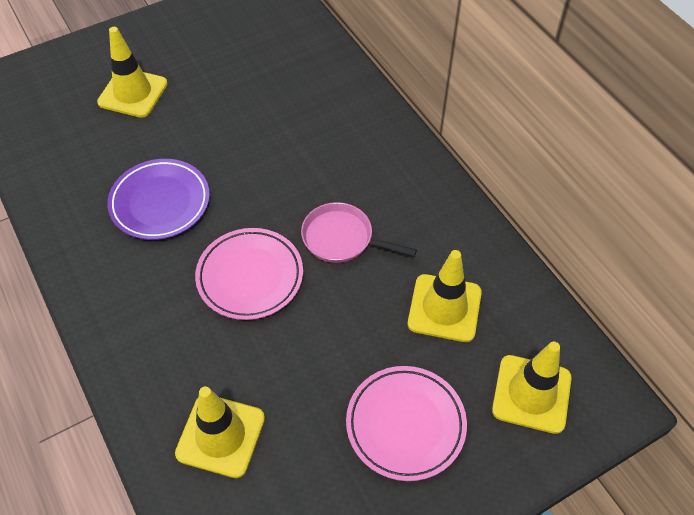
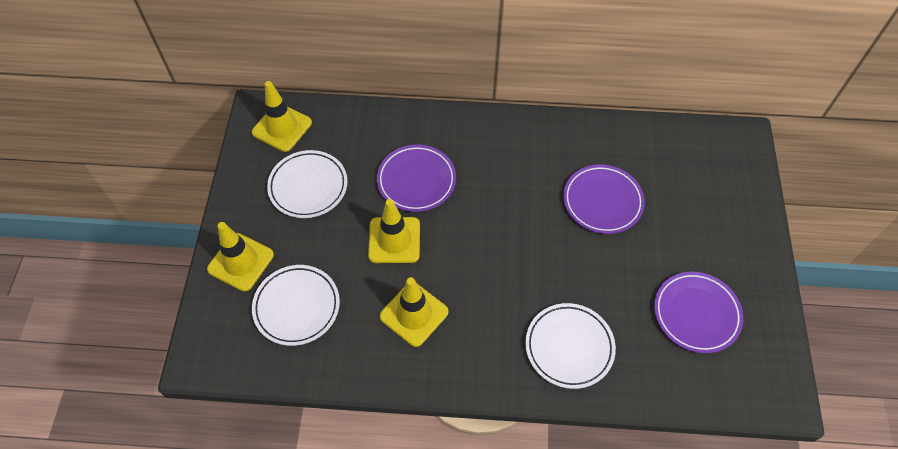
pink pan: [301,202,417,263] = 1 -> none = 0
pink plate: [195,228,303,320] [346,366,467,481] = 2 -> none = 0
purple plate: [107,159,210,240] = 1 -> [377,144,456,212] [563,164,645,234] [654,272,743,353] = 3
white plate: none = 0 -> [252,265,340,346] [267,150,347,218] [525,303,616,389] = 3

